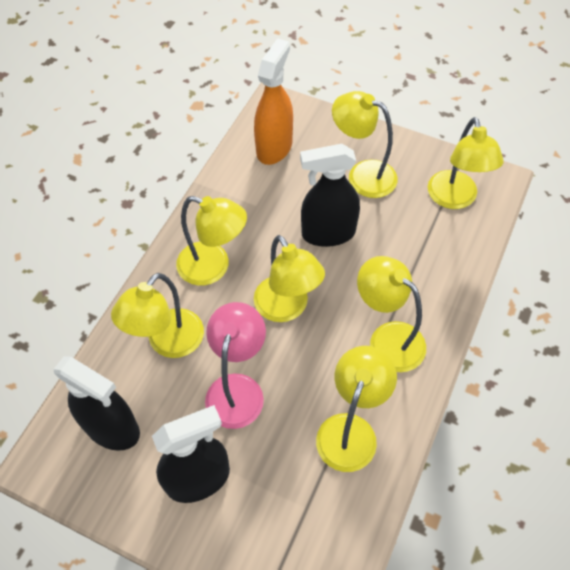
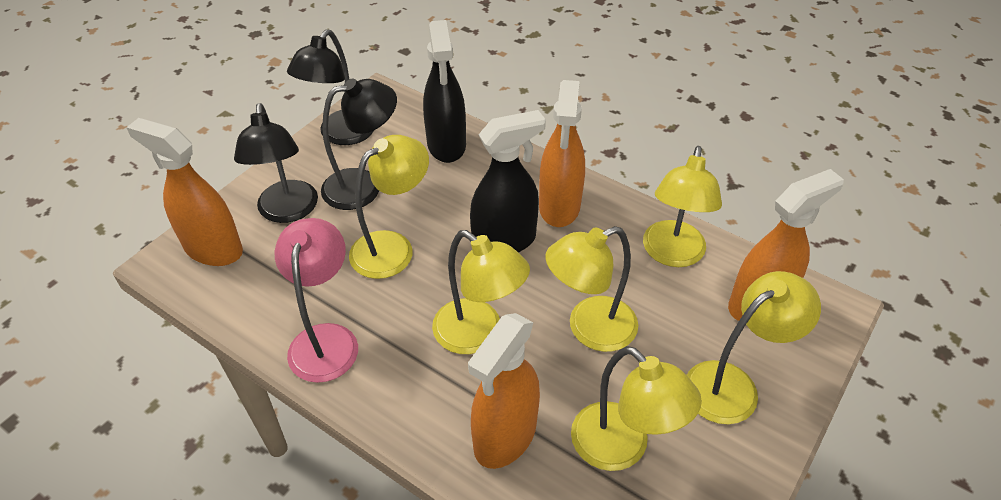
black lamp: none = 0 -> [234,103,318,223] [287,29,373,145] [321,79,397,210] = 3
black spray bottle: [53,356,140,451] [152,405,230,503] [300,144,360,247] = 3 -> [423,20,466,163] [470,110,546,253] = 2
orange spray bottle: [254,38,293,165] = 1 -> [126,118,243,266] [468,313,540,469] [539,80,585,227] [728,169,844,321] = 4
yellow lamp: [111,273,204,358] [176,196,247,286] [254,235,325,322] [316,346,397,472] [332,91,398,198] [357,256,426,372] [428,117,504,209] = 7 -> [349,135,429,279] [432,230,530,354] [545,226,638,352] [571,346,702,471] [643,146,722,267] [687,271,821,424] = 6

